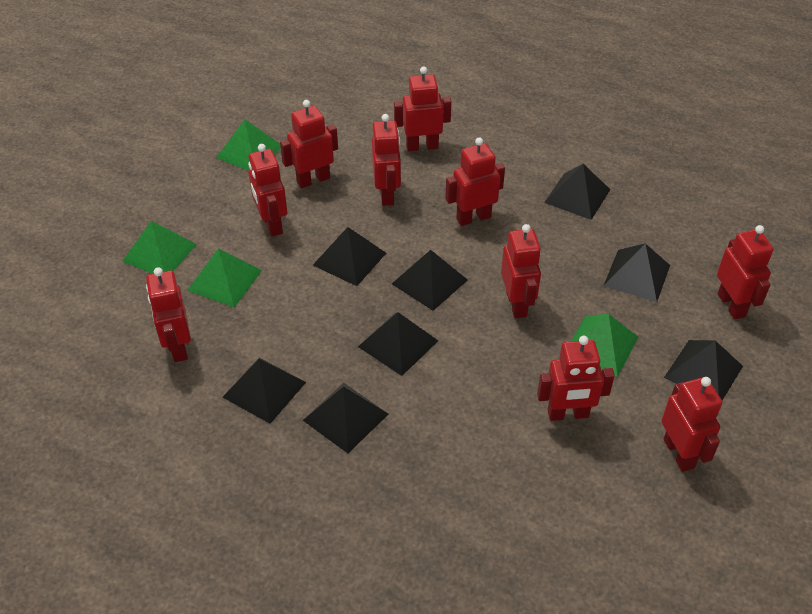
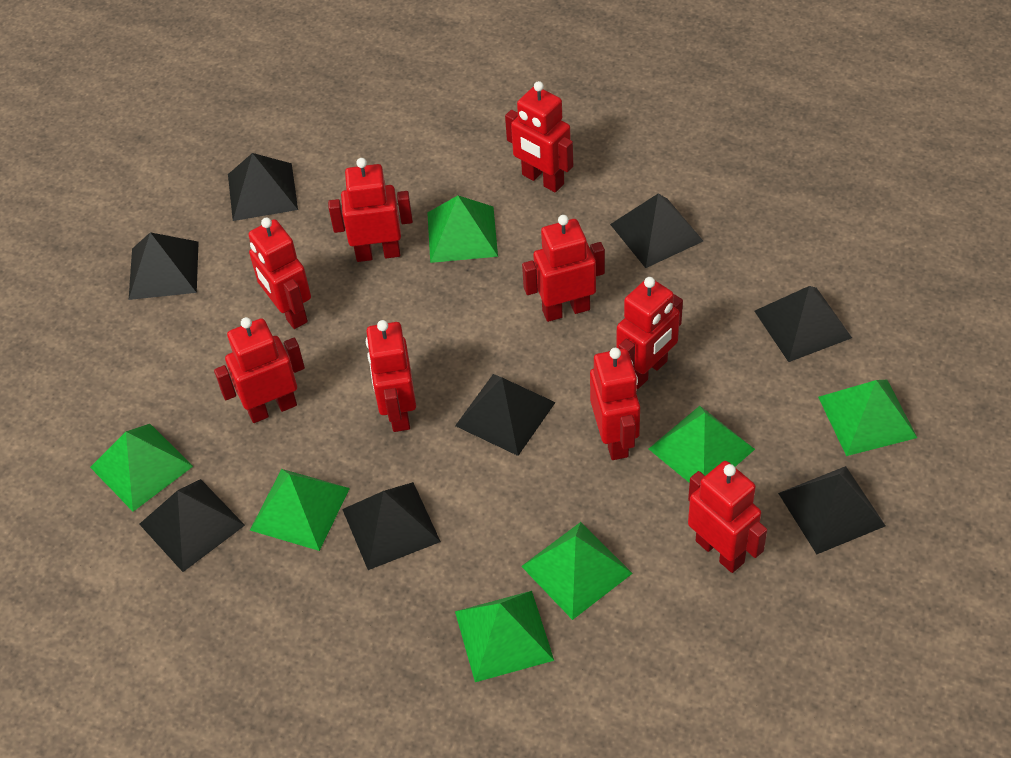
green pyramid: [122,221,197,274] [187,248,262,308] [216,120,281,171] [571,314,638,377] = 4 -> [90,424,193,512] [250,469,350,551] [427,196,498,263] [455,591,554,682] [521,522,633,620] [649,406,755,483] [818,380,917,456] = 7
red robot: [146,267,191,362] [248,144,287,237] [280,100,338,188] [372,114,401,206] [394,66,452,151] [445,137,505,226] [501,224,541,318] [537,336,615,421] [661,377,722,472] [717,225,774,320] = 10 -> [214,317,305,423] [248,218,311,329] [328,158,413,262] [366,320,416,432] [505,81,573,192] [522,215,605,322] [590,348,640,460] [616,277,683,389] [688,461,767,573] = 9

